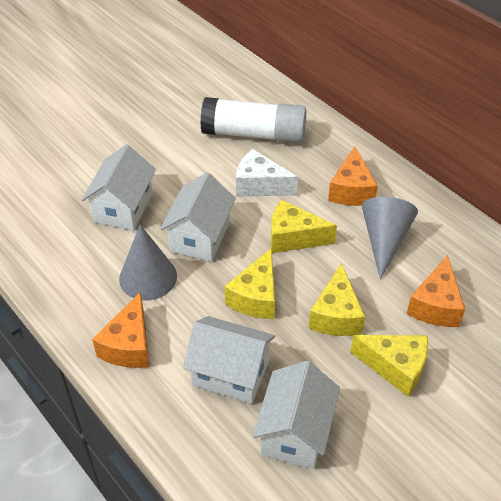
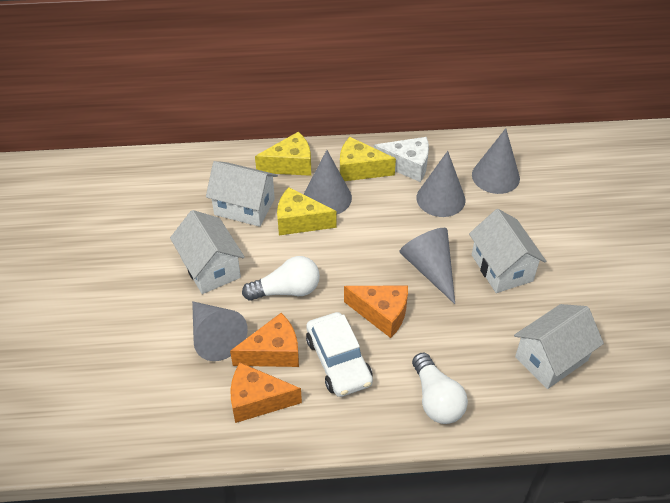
grey cone: [119,224,177,300] [362,197,418,279] = 2 -> [192,301,248,361] [304,150,352,214] [399,228,455,304] [417,151,465,217] [472,128,520,194] = 5
white car: none = 0 -> [306,312,373,397] = 1
white glue stick: [200,97,307,144] = 1 -> none = 0
white light bulb: none = 0 -> [242,256,320,301] [412,352,468,424] = 2
yellow cheese: [225,248,275,319] [271,200,337,253] [309,263,365,336] [350,335,428,397] = 4 -> [255,132,311,176] [277,187,337,235] [340,137,396,181] = 3

